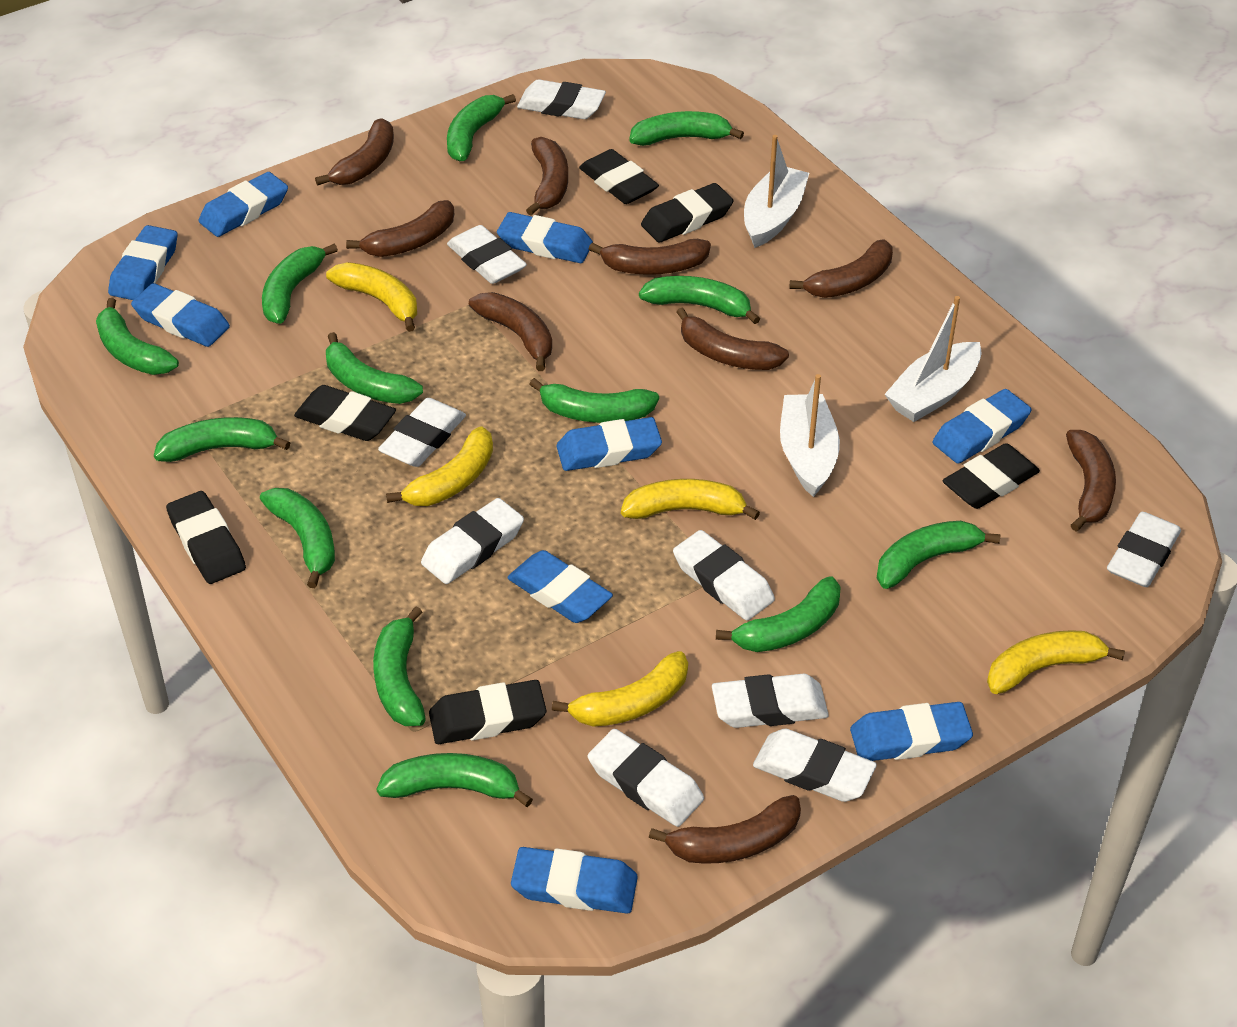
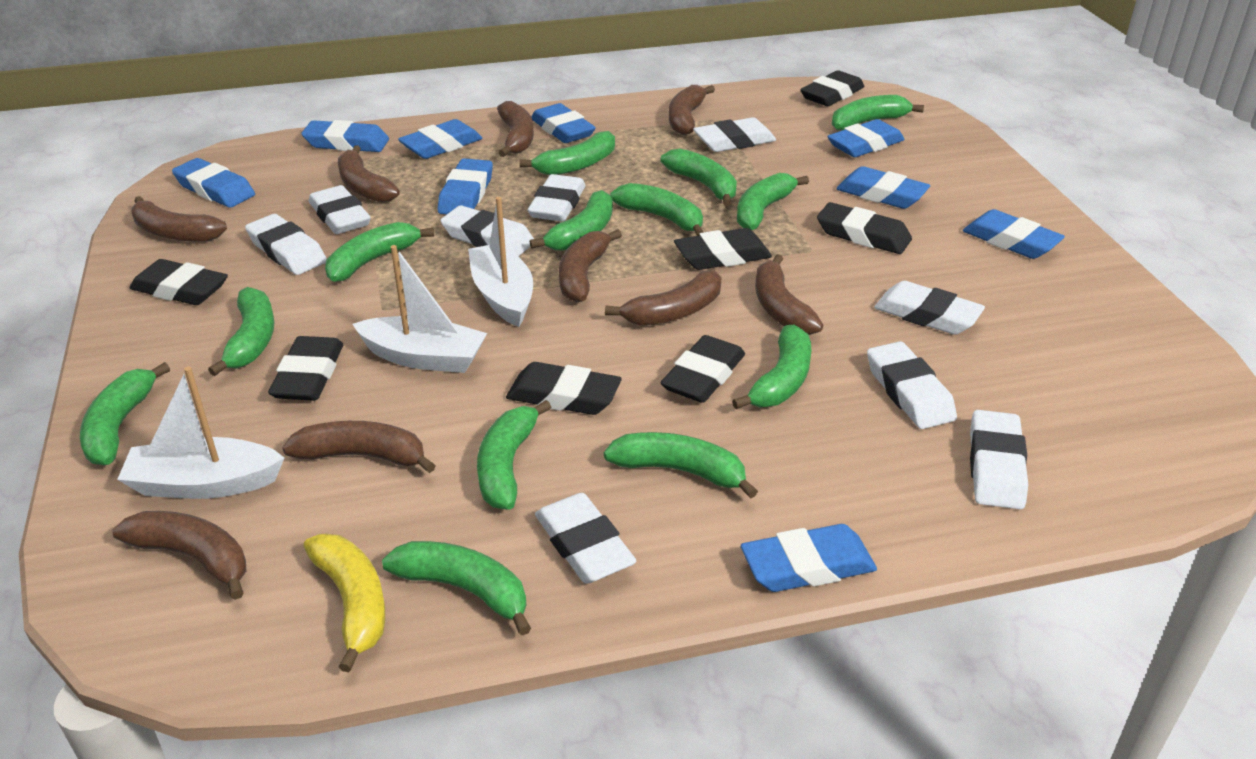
black eraser: [166,491,246,584] [294,385,396,441] [429,680,546,744] [579,149,659,204] [641,183,734,243] [943,443,1040,509] = 6 -> [130,259,228,305] [268,336,343,401] [506,362,622,415] [661,335,745,403] [674,228,772,270] [800,70,864,106] [817,202,912,254] = 7
yellow banana: [326,262,417,332] [386,426,493,506] [552,651,688,727] [621,479,760,520] [987,630,1125,694] = 5 -> [304,534,385,672] = 1

